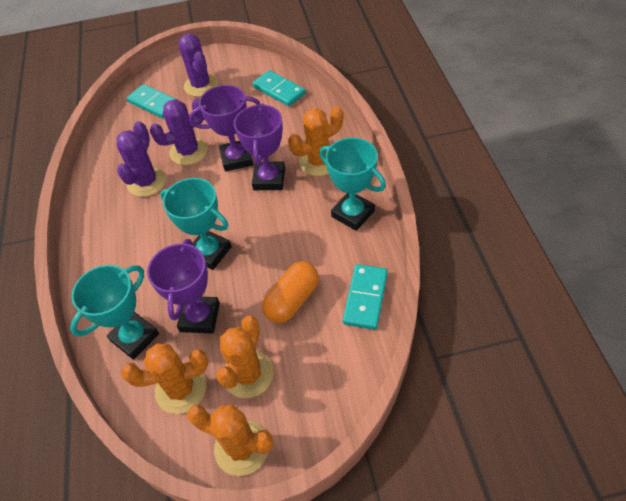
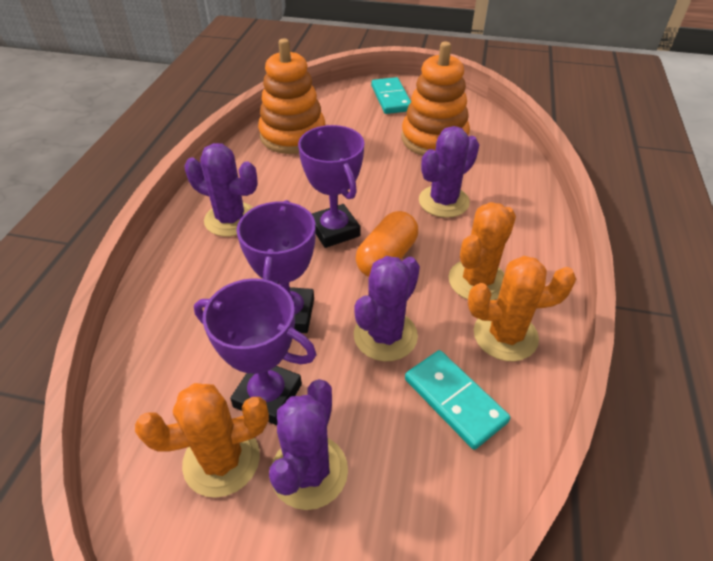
orange cactus: [121,343,208,414] [187,404,274,476] [216,315,274,398] [288,107,343,176] = 4 -> [135,383,269,498] [449,202,516,300] [468,256,576,361] = 3
orange stacking toy: none = 0 -> [258,38,325,154] [402,42,470,156] = 2
purple cactus: [117,121,166,197] [150,98,208,165] [179,33,218,97] = 3 -> [185,143,258,236] [269,379,348,510] [354,256,420,361] [419,126,479,218] = 4
turquoise domino: [127,84,178,119] [252,70,306,106] [343,264,388,330] = 3 -> [371,77,411,114] [405,350,510,450] = 2
turquoise trophy: [70,265,159,360] [160,178,232,270] [319,138,386,231] = 3 -> none = 0

